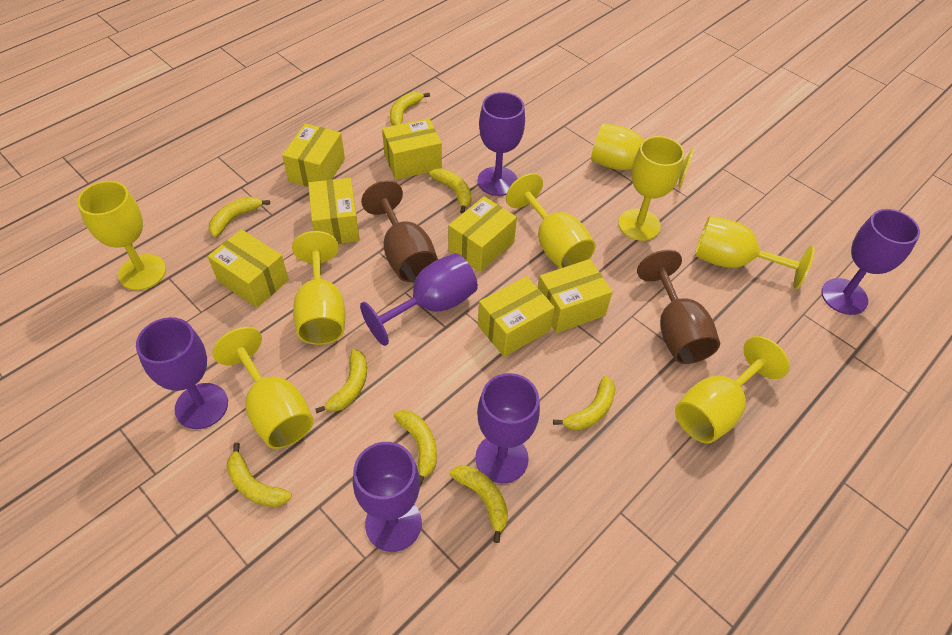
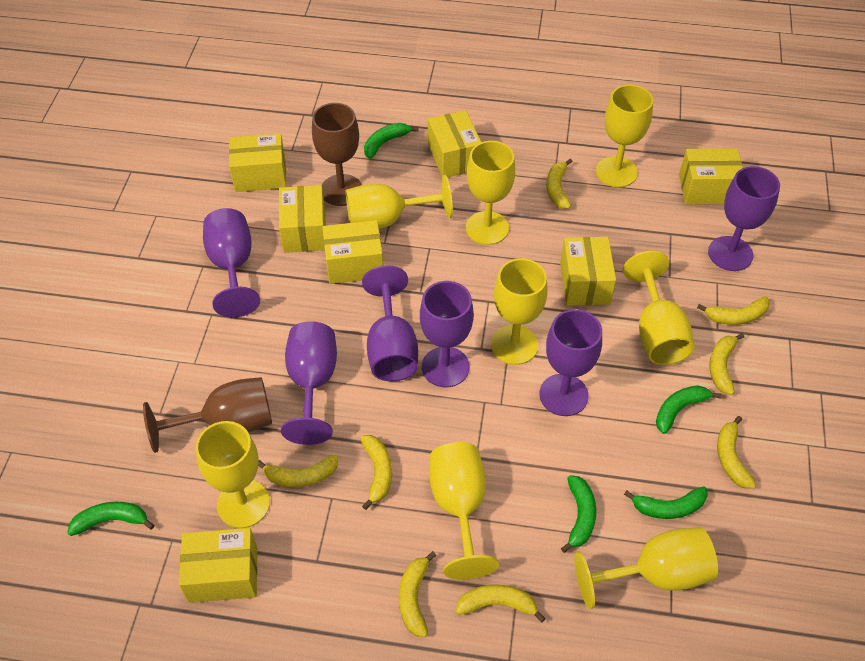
green banana: none = 0 -> [67,502,154,536] [364,123,418,159] [561,475,596,553] [624,486,708,519] [656,386,721,434] = 5

